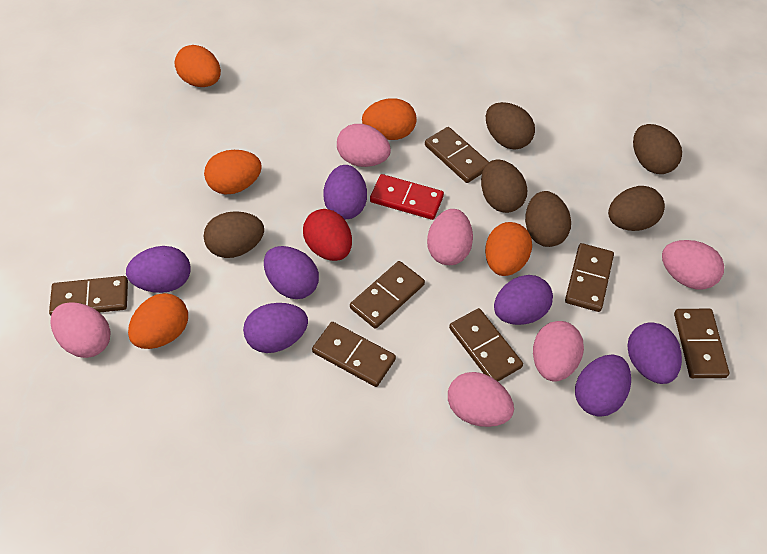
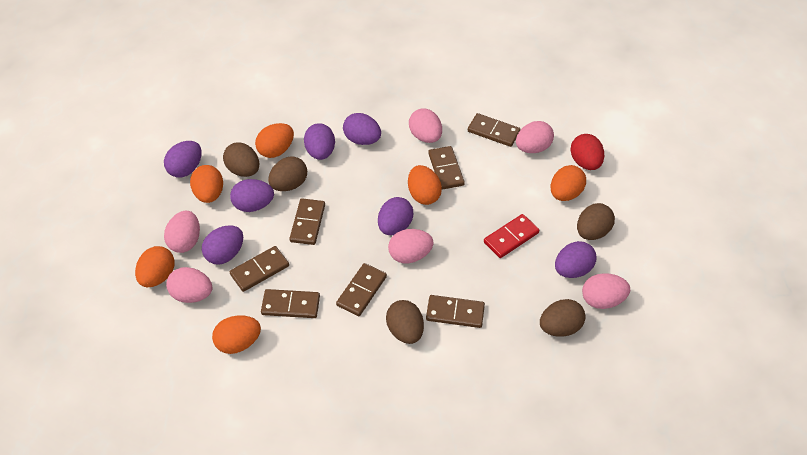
brown egg: [203,211,264,258] [481,159,527,213] [486,102,535,149] [525,191,571,247] [608,186,665,231] [633,124,682,174] = 6 -> [223,142,259,177] [268,157,307,191] [386,300,424,344] [540,299,586,337] [577,203,615,240] = 5
orange egg: [128,293,188,349] [175,45,221,87] [204,150,262,194] [362,98,417,140] [485,222,532,276] = 5 -> [135,246,175,287] [190,165,223,203] [212,315,261,354] [255,123,294,158] [408,165,442,205] [551,165,586,201] = 6

